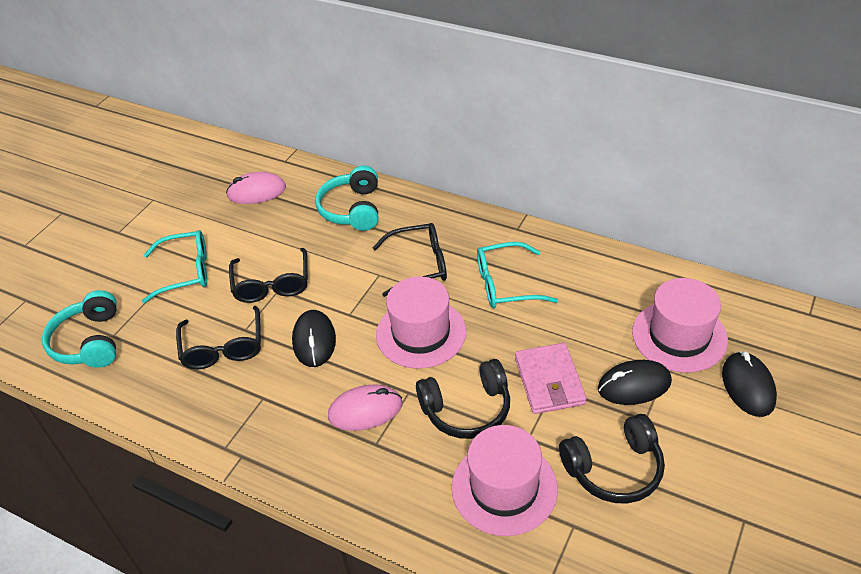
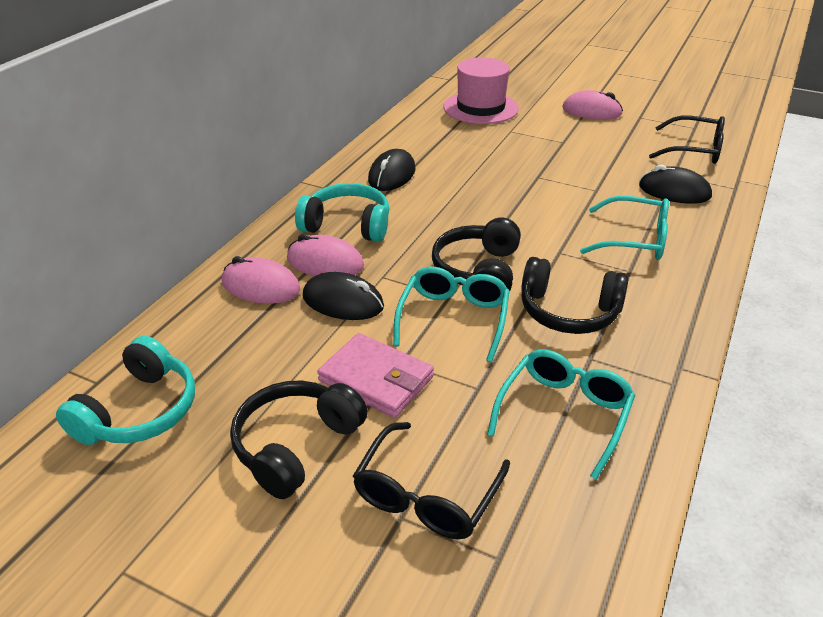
black glasses: [176,306,261,369] [229,248,308,303] [372,223,447,297] = 3 -> [353,422,510,539] [649,116,725,164] = 2
black headphones: [416,359,510,439] [559,414,665,503] = 2 -> [230,380,368,499] [432,218,521,291] [521,257,629,334] = 3
pink hat: [376,276,466,369] [452,425,558,536] [632,278,728,373] = 3 -> [444,57,519,124] = 1
pink mouse: [226,172,286,204] [328,385,402,431] = 2 -> [222,256,301,304] [287,234,364,276] [563,90,623,120] = 3
turquoise glasses: [142,230,207,303] [477,242,558,308] = 2 -> [393,267,510,363] [487,349,635,480] [580,196,669,260] = 3

